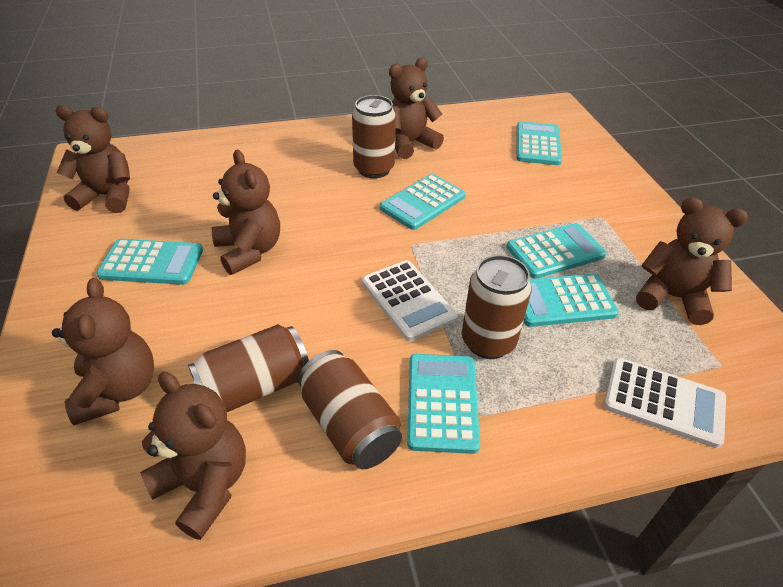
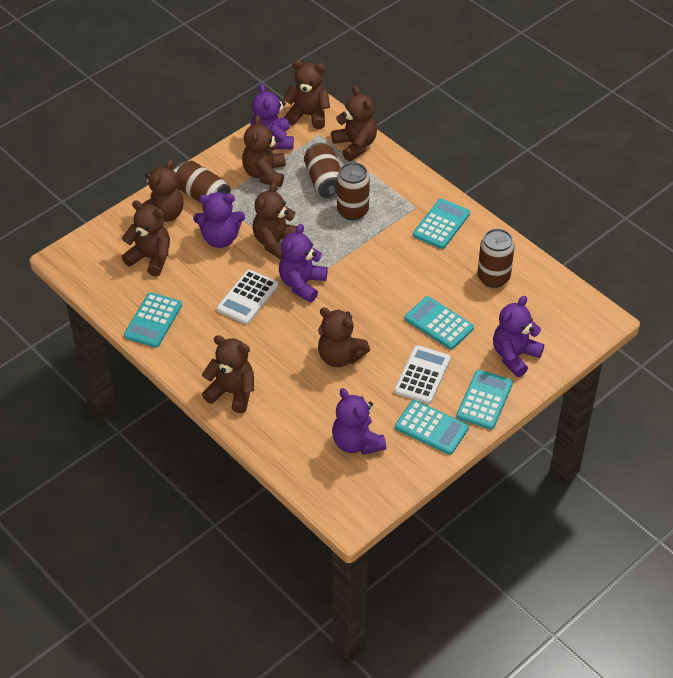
brown teddy bear: [52,278,154,425] [56,105,130,213] [140,372,246,540] [212,150,280,275] [389,57,444,159] [636,197,748,325] = 6 -> [122,200,170,276] [142,159,184,222] [202,335,254,413] [242,115,286,187] [253,182,297,260] [283,60,330,129] [318,307,370,367] [331,86,377,161] = 8
purple teddy bear: none = 0 -> [193,192,245,248] [250,84,294,149] [279,224,328,302] [332,388,386,455] [493,296,544,377] = 5
turquoise calculator: [96,239,203,285] [380,174,466,230] [407,354,480,454] [507,223,607,279] [516,121,562,165] [524,274,619,327] = 6 -> [124,292,182,348] [395,400,469,455] [405,296,474,349] [413,199,470,249] [456,370,513,429] = 5

